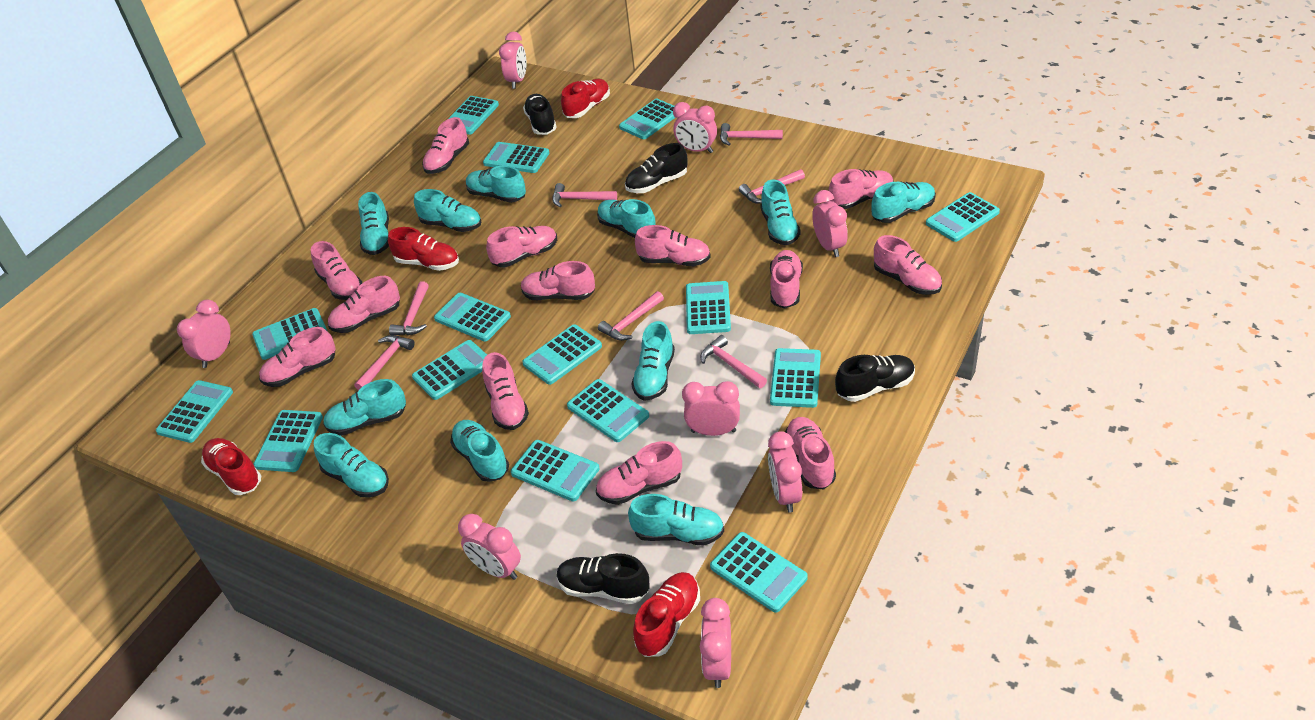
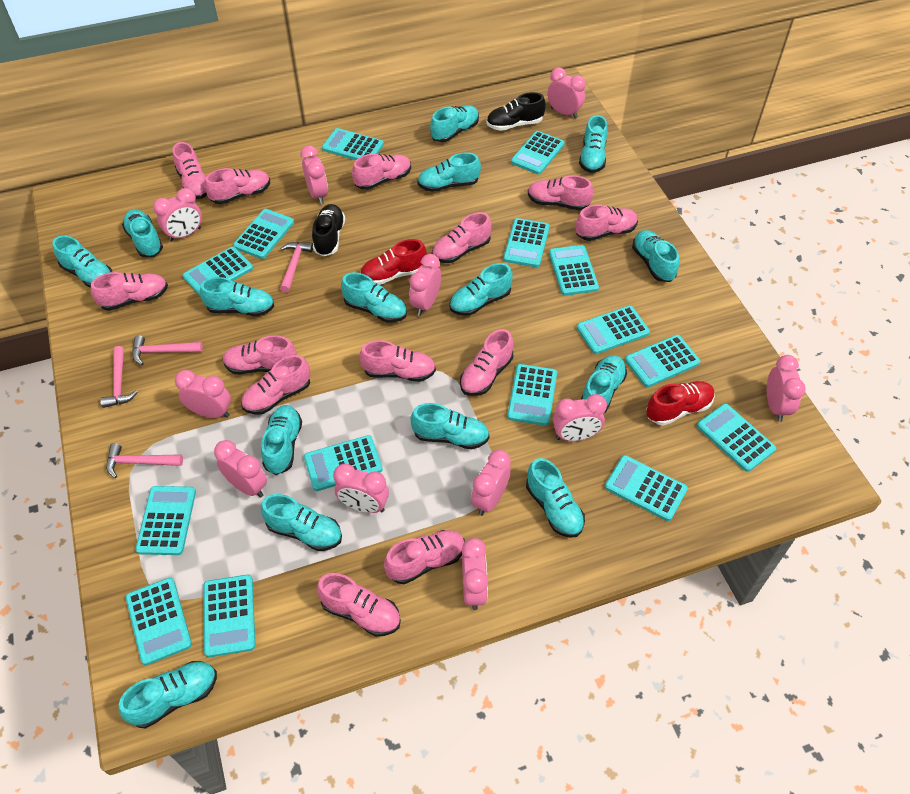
black shoe: [523,94,557,135] [557,553,649,604] [625,143,687,193] [835,355,915,402] = 4 -> [312,204,345,256] [486,92,546,131] = 2
pink clock: [177,300,231,368] [458,514,521,580] [499,31,526,89] [673,102,717,153] [682,381,740,436] [700,598,731,688] [768,431,802,513] [812,190,848,257] = 8 -> [153,188,202,242] [175,370,231,418] [214,440,267,498] [300,146,328,205] [333,464,389,513] [409,254,441,316] [461,538,489,610] [471,450,511,516] [547,68,586,118] [553,394,607,441] [767,355,806,422] = 11
pink hammer: [354,335,415,390] [389,281,429,335] [552,183,617,207] [598,291,664,341] [700,335,767,388] [720,123,783,145] [739,169,805,204] = 7 -> [100,346,138,408] [106,443,183,478] [132,335,203,365] [280,242,313,293] = 4
red shoe: [201,438,261,495] [388,227,459,271] [561,79,610,118] [633,572,700,657] = 4 -> [360,239,427,285] [646,381,715,425] = 2
turquoise shoe: [314,433,389,497] [323,379,406,436] [358,192,389,255] [414,189,481,232] [450,420,509,482] [466,166,526,203] [597,199,656,238] [628,494,724,545] [631,321,675,401] [760,180,801,245] [871,182,936,223] = 11 -> [52,236,112,288] [119,661,217,728] [122,209,163,257] [200,277,274,316] [261,405,302,475] [261,494,342,551] [341,272,407,323] [411,403,489,449] [417,152,481,192] [430,105,479,142] [449,263,513,316] [526,458,585,538] [579,115,608,173] [581,355,627,414] [632,230,680,282] = 15

